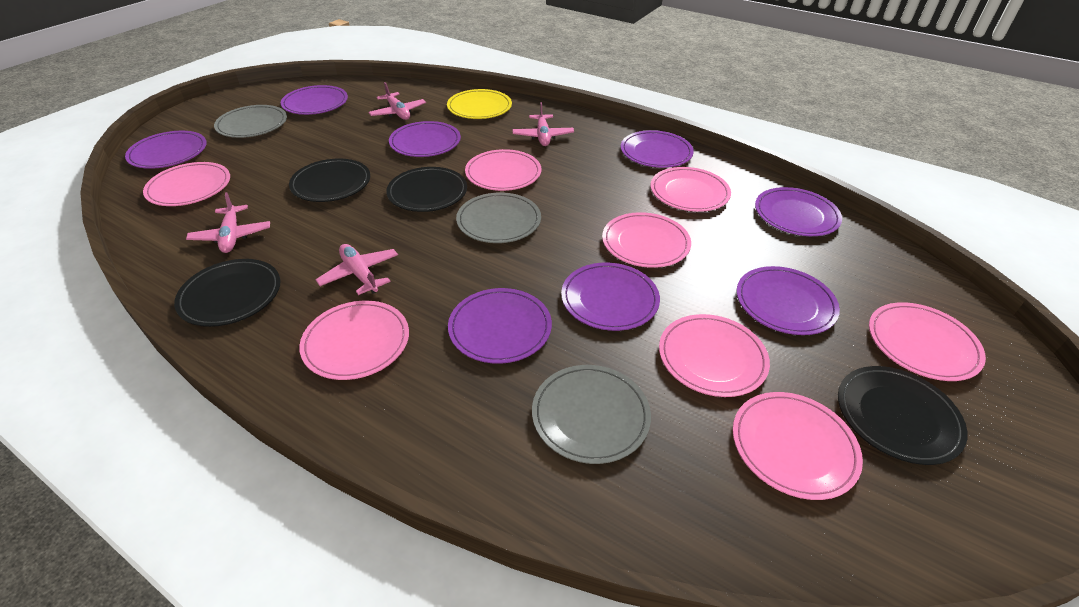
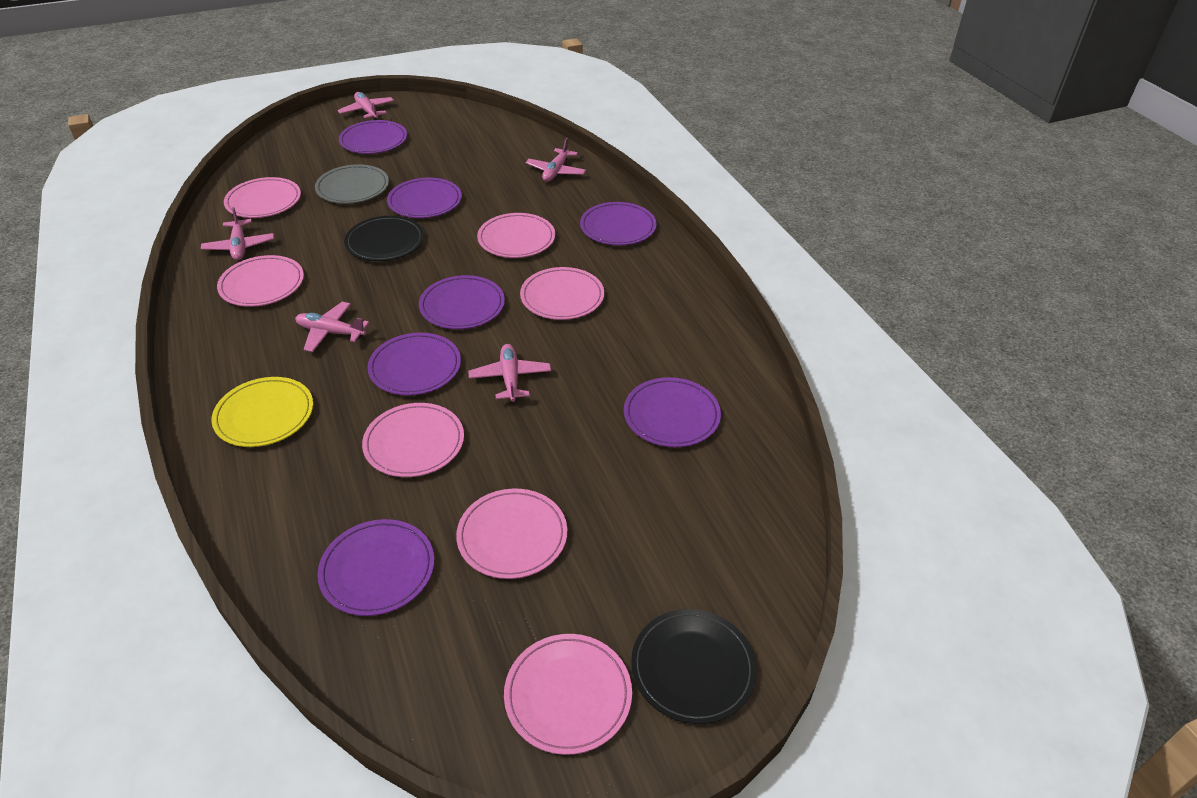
black plate: [174,259,281,327] [289,158,370,202] [386,167,467,212] [838,366,968,465] = 4 -> [344,216,424,261] [631,609,757,724] = 2
grey plate: [214,105,287,138] [456,192,541,243] [532,365,651,464] = 3 -> [315,164,389,204] = 1
pink plane: [186,192,270,253] [316,244,398,295] [368,82,426,120] [512,102,574,146] = 4 -> [201,207,274,260] [295,302,369,352] [338,92,394,120] [468,344,551,402] [526,138,586,182] = 5
pink plate: [143,162,230,206] [299,301,409,380] [465,149,541,191] [602,212,691,268] [650,167,731,212] [659,314,770,397] [733,392,863,500] [869,302,986,381] = 8 -> [217,255,304,307] [224,177,301,218] [362,403,464,477] [456,489,567,579] [477,213,555,258] [504,634,632,755] [520,267,604,320] = 7
purple plate: [125,131,207,169] [281,85,348,115] [389,121,461,157] [448,288,552,364] [561,263,660,331] [621,130,694,168] [737,266,840,335] [755,187,842,236] = 8 -> [317,519,434,616] [339,120,407,154] [367,333,461,396] [387,178,462,218] [419,275,505,329] [580,202,656,245] [624,377,721,447] = 7

